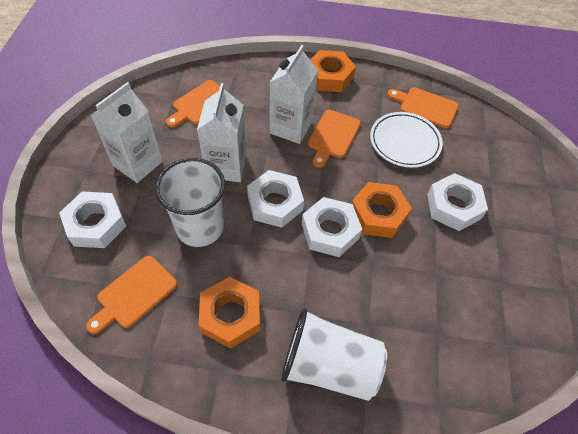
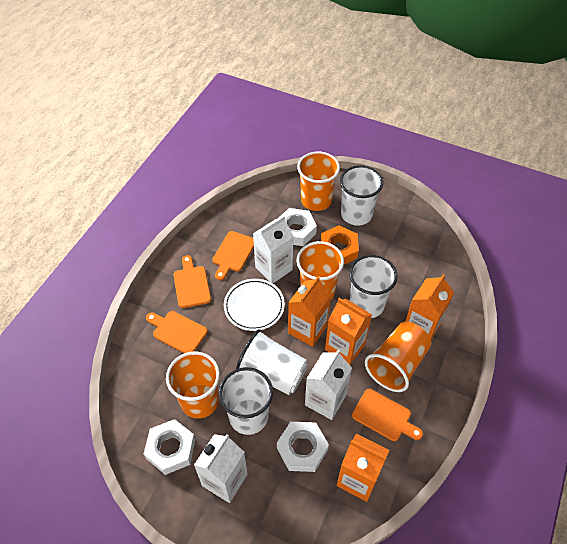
orange carton: none = 0 -> [288,276,331,347] [325,298,372,365] [337,433,390,502] [405,274,454,340] = 4
orange cup: none = 0 -> [166,352,220,419] [297,151,340,211] [297,241,344,300] [365,322,431,392] = 4
orange nut: [199,277,260,349] [311,50,356,92] [351,182,412,238] = 3 -> [321,225,359,264] = 1
white cup: [155,158,225,247] [281,308,387,401] = 2 -> [219,367,273,435] [236,329,308,395] [340,165,383,226] [349,255,398,318] = 4
white nut: [59,191,126,248] [247,170,304,228] [301,197,362,257] [427,173,488,231] = 4 -> [144,419,195,475] [277,208,317,246] [277,422,329,472] = 3

